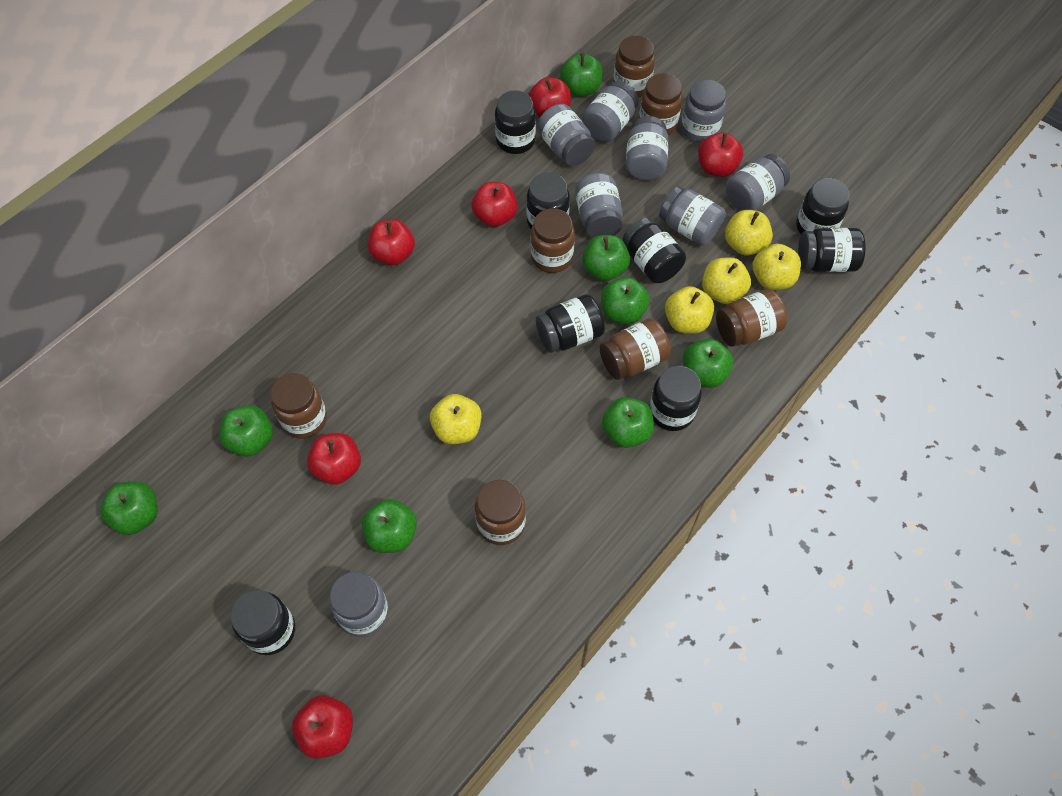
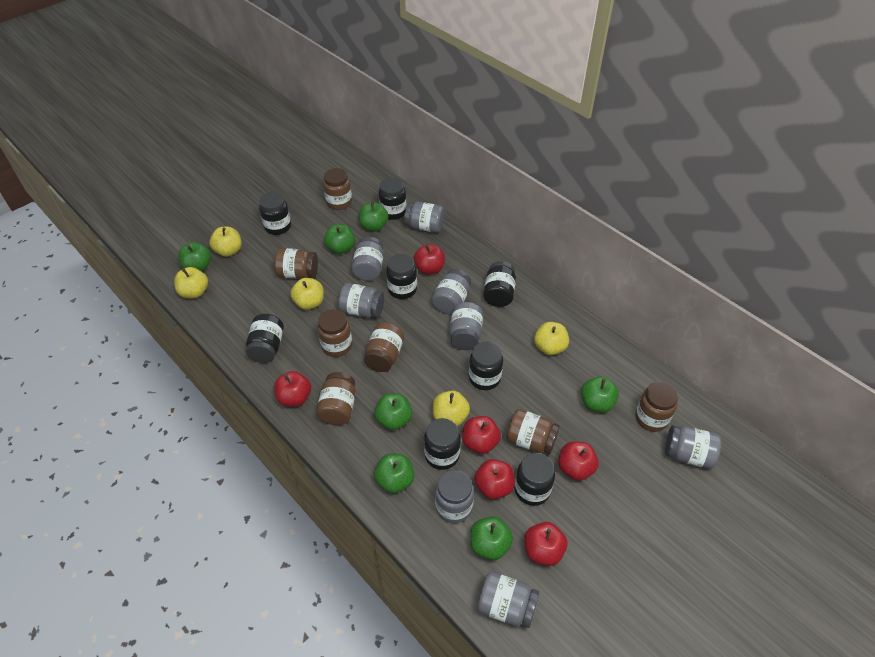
green apple: [100,482,158,535] [219,405,273,456] [362,499,417,553] [560,52,603,96] [582,235,630,281] [601,277,650,325] [602,397,654,448] [683,339,733,388] = 8 -> [178,242,211,271] [324,224,355,254] [359,201,388,231] [374,394,412,430] [374,454,414,493] [470,516,513,560] [581,377,619,413] = 7

